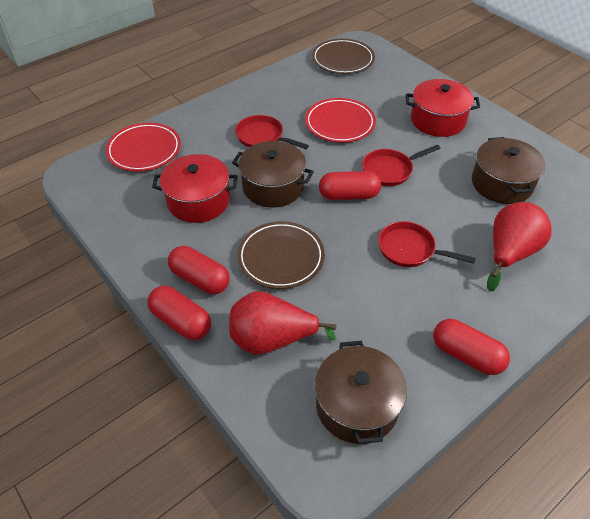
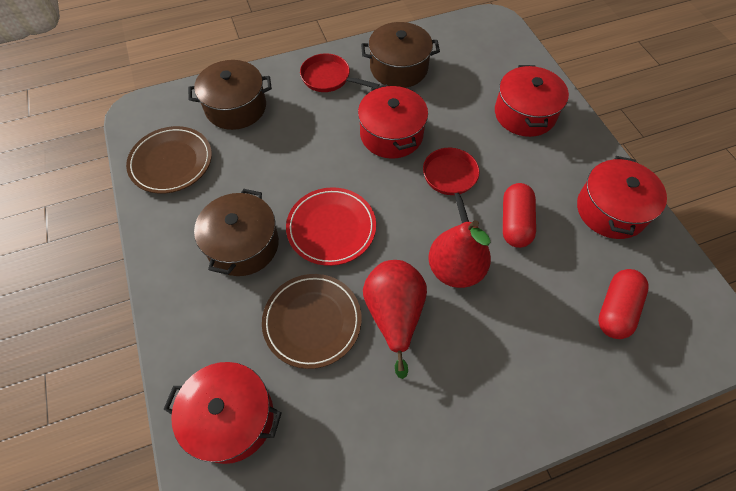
red capsule: [147,286,211,340] [168,246,230,294] [319,171,381,200] [433,319,510,375] = 4 -> [503,183,536,248] [598,269,649,339] = 2
red pan: [235,115,309,149] [362,145,441,186] [378,221,476,267] = 3 -> [300,53,380,92] [423,148,479,223] = 2
red plate: [106,123,181,171] [305,98,376,143] = 2 -> [286,187,376,266] = 1
red pot: [152,154,237,223] [406,79,480,137] = 2 -> [163,362,282,464] [358,84,428,159] [495,65,569,137] [577,156,667,239] = 4

